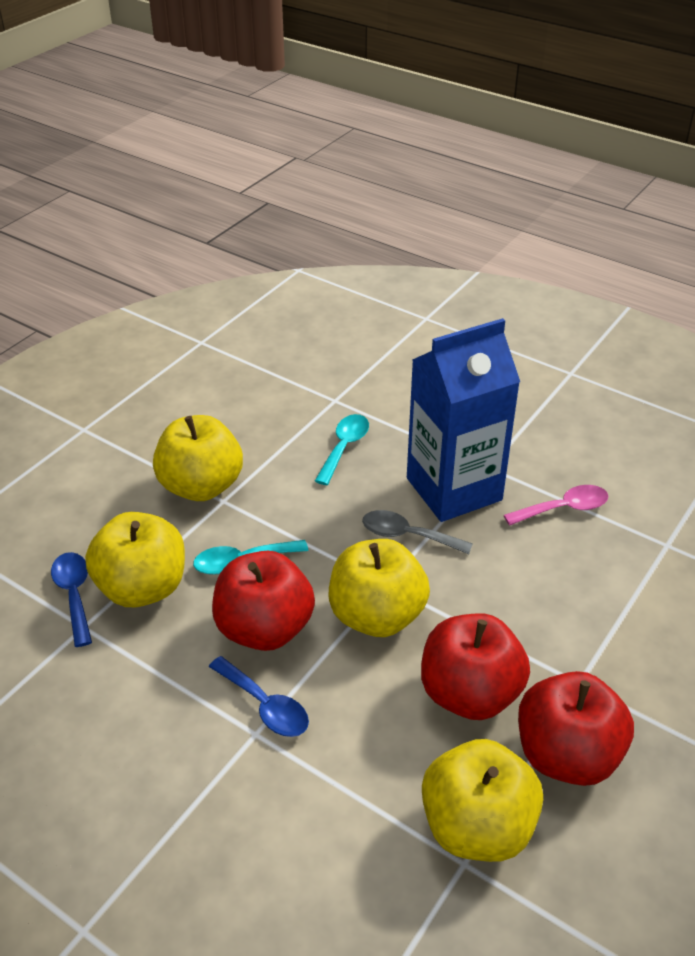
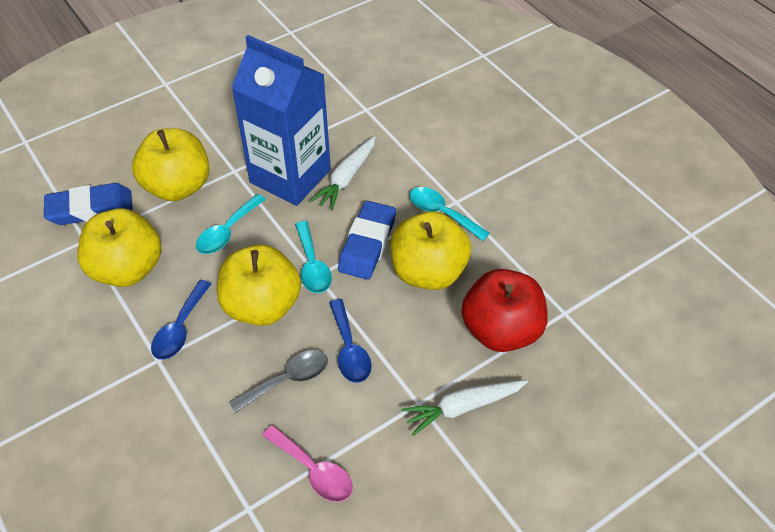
blue eraser: none = 0 -> [44,183,133,225] [338,201,396,280] = 2
red apple: [212,551,315,651] [421,613,530,720] [518,671,634,786] = 3 -> [462,269,548,352] = 1
turquoise spoon: [193,540,308,575] [315,414,369,485] = 2 -> [196,194,266,254] [295,221,332,293] [409,187,490,241] = 3
white carrot: none = 0 -> [310,136,375,211] [401,380,528,436] = 2

